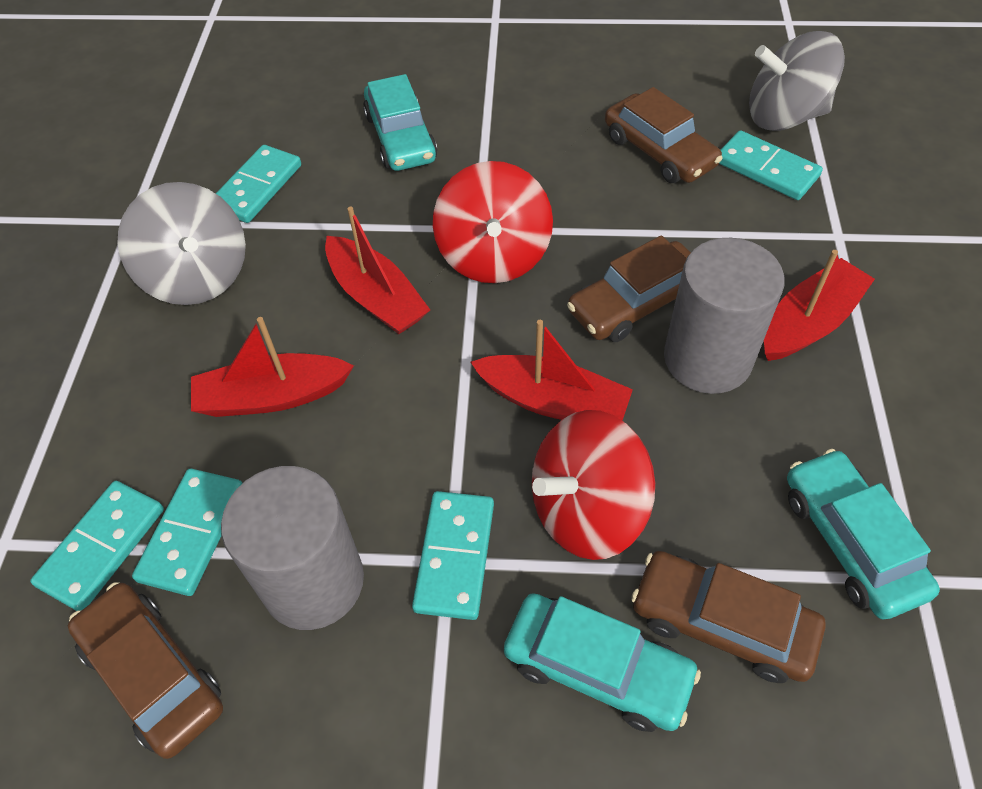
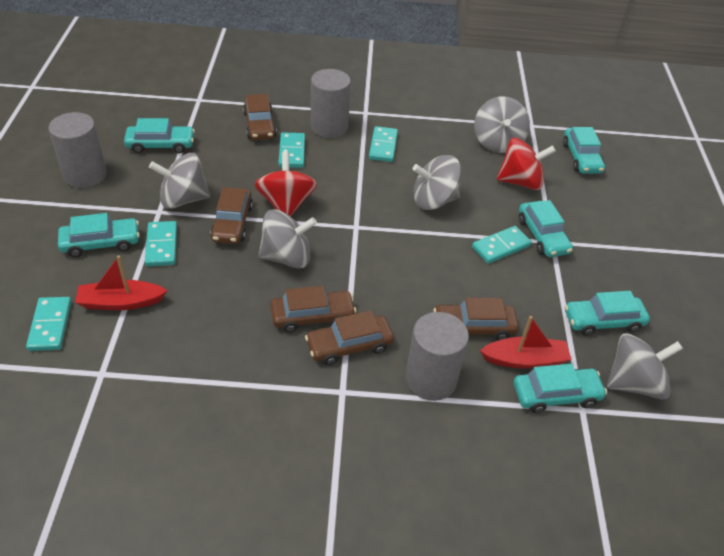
brown car: [68,582,223,759] [567,235,691,342] [605,87,723,183] [631,551,825,683] = 4 -> [210,187,253,244] [243,94,277,140] [270,286,356,333] [305,310,394,365] [434,298,519,341] = 5
grey cylinder: [221,466,364,630] [664,238,785,394] = 2 -> [48,112,107,188] [311,69,351,138] [406,312,469,401] = 3
grey spinning top: [117,182,246,305] [749,31,845,131] = 2 -> [149,153,210,209] [258,209,317,268] [413,155,462,210] [474,96,530,153] [607,333,683,400] = 5
red boat: [191,317,354,417] [325,206,430,334] [471,320,633,421] [764,250,875,361] = 4 -> [75,256,168,310] [480,316,572,369] = 2
turquoise car: [363,74,437,171] [504,593,701,732] [787,449,940,620] = 3 -> [58,213,140,257] [124,118,195,154] [514,364,607,413] [519,200,573,257] [563,127,605,174] [565,291,650,336] = 6

